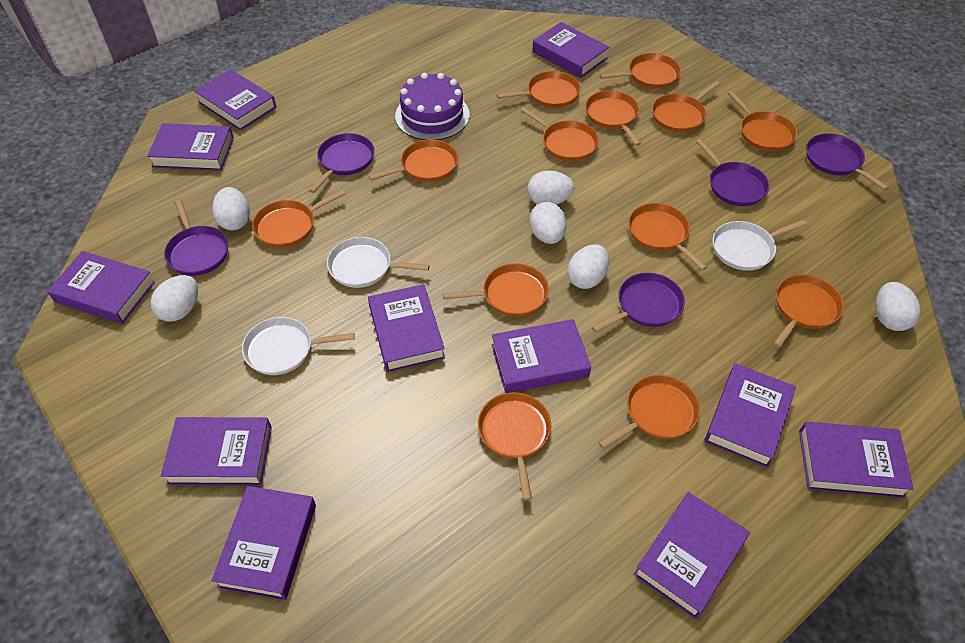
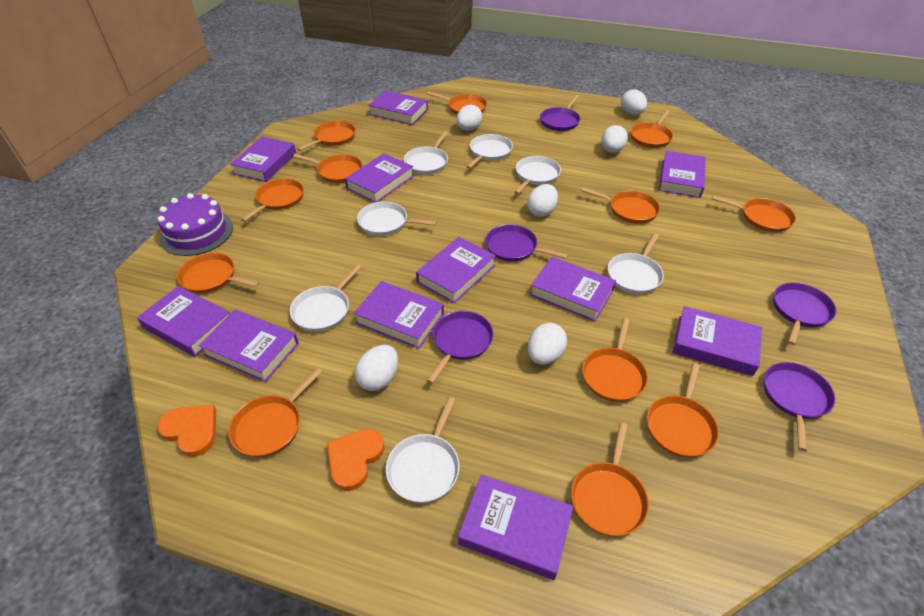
orange heart: none = 0 -> [158,404,216,457] [327,429,384,491] = 2
orange pan: [252,190,345,248] [369,139,458,182] [443,263,549,317] [478,392,551,501] [497,71,581,108] [521,107,599,161] [585,90,641,146] [598,375,700,449] [600,53,681,89] [628,203,707,270] [652,81,720,132] [728,90,797,152] [773,274,844,348] = 13 -> [177,253,259,294] [228,368,322,457] [241,178,304,222] [293,154,362,183] [297,121,356,151] [427,92,487,114] [571,423,649,536] [582,188,660,224] [582,318,648,402] [630,110,673,148] [647,363,719,458] [712,196,796,232] = 12
white pan: [242,317,355,375] [327,237,430,288] [713,220,807,271] = 3 -> [290,264,362,332] [357,201,437,236] [386,397,460,503] [404,131,448,174] [466,134,513,169] [514,156,561,194] [608,233,664,294] = 7

